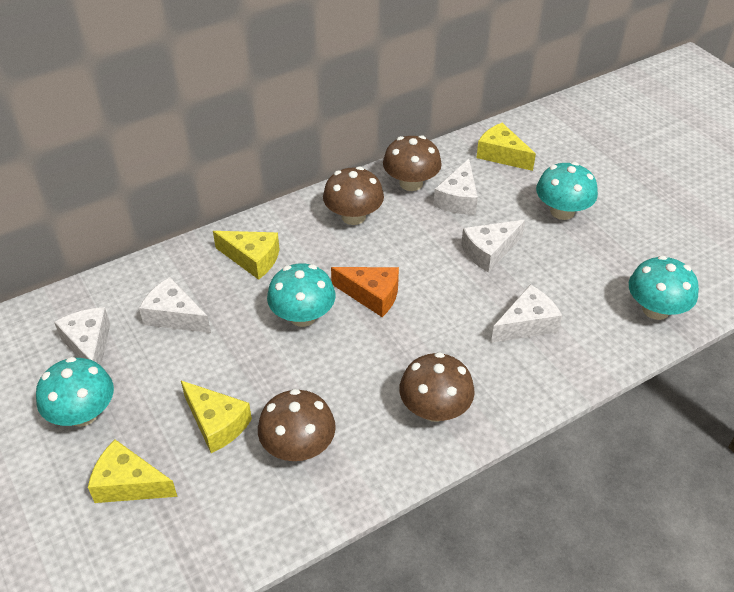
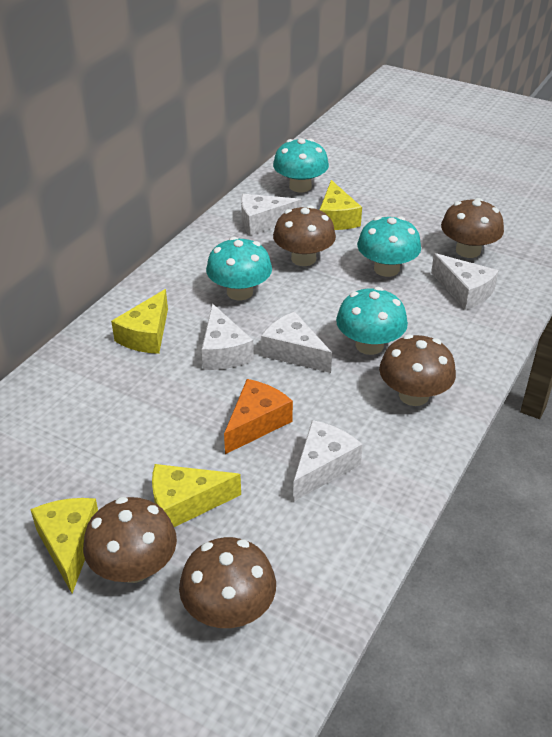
brown mushroom: [258,389,336,461] [323,166,384,225] [383,135,442,191] [399,352,475,422] = 4 -> [83,497,177,583] [179,537,276,628] [273,205,336,266] [379,334,456,406] [441,198,504,258] = 5

